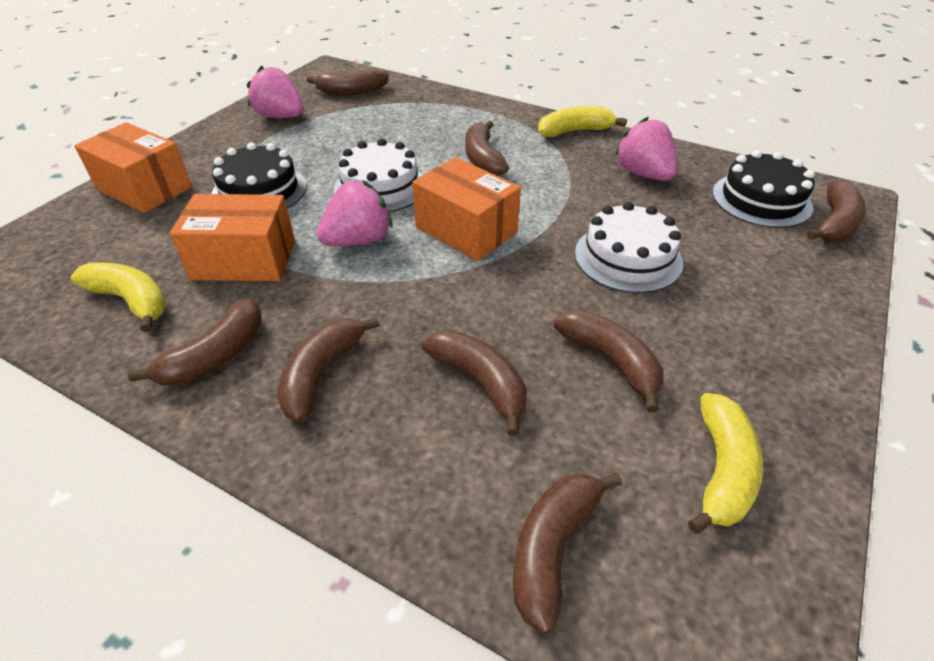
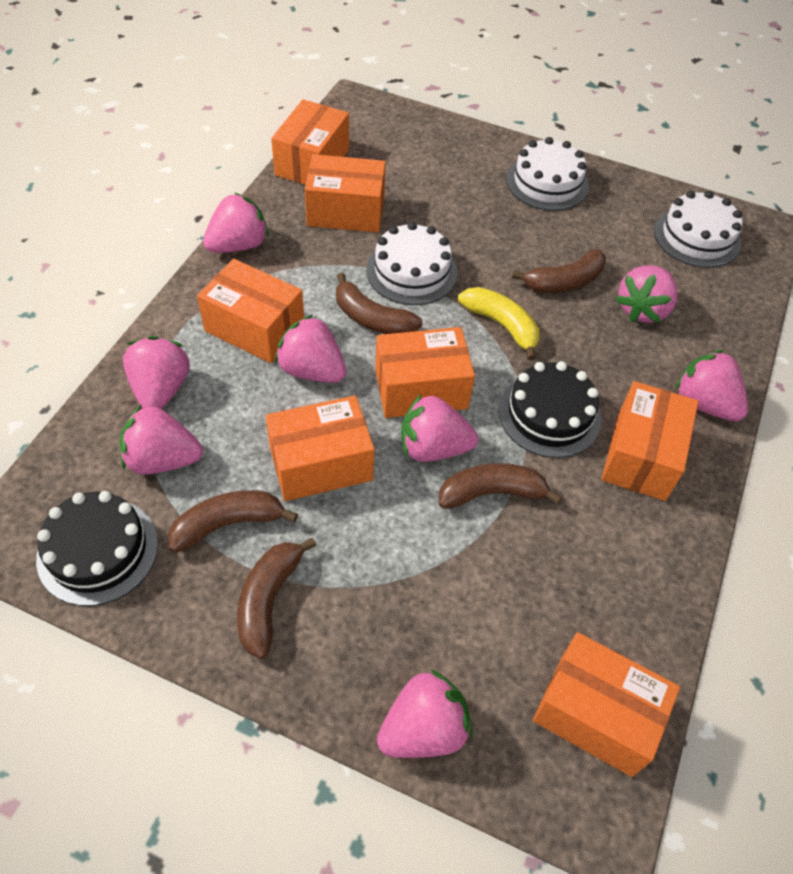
brown banana: [128,298,262,386] [277,317,380,422] [307,69,389,96] [422,330,527,436] [465,121,509,176] [513,473,622,634] [554,310,664,413] [807,180,866,242] = 8 -> [168,490,298,553] [237,538,317,659] [336,273,423,334] [439,463,562,509] [512,249,606,293] = 5
orange box: [74,122,192,213] [170,194,295,281] [412,157,521,261] = 3 -> [197,259,304,363] [265,395,375,501] [271,99,349,185] [305,154,386,233] [375,327,475,418] [533,632,680,777] [601,381,698,501] = 7
pink strawberry: [247,66,304,118] [317,180,393,246] [615,117,677,181] = 3 -> [120,404,203,474] [123,336,190,409] [203,192,269,253] [275,315,347,383] [377,669,472,758] [401,393,478,462] [615,265,678,323] [675,350,748,421] = 8
white cake: [334,139,422,212] [575,202,683,293] = 2 -> [366,222,458,305] [506,137,589,211] [654,191,742,268] = 3
yellow banana: [71,262,166,332] [538,106,627,137] [688,393,763,534] = 3 -> [458,287,539,360] = 1

